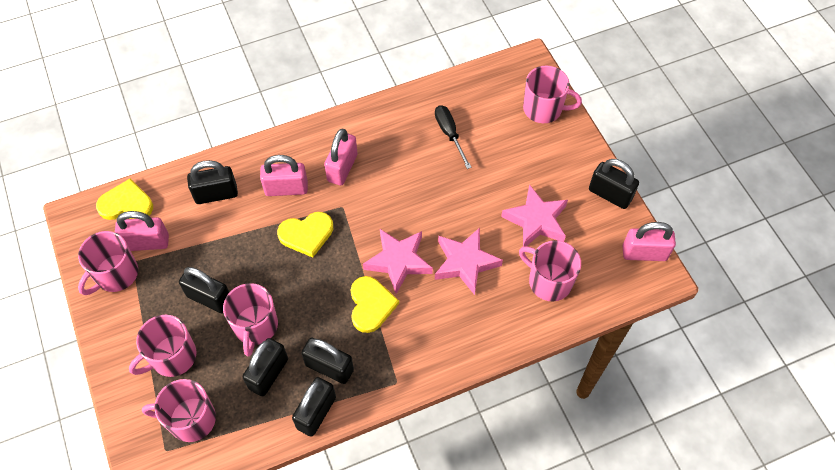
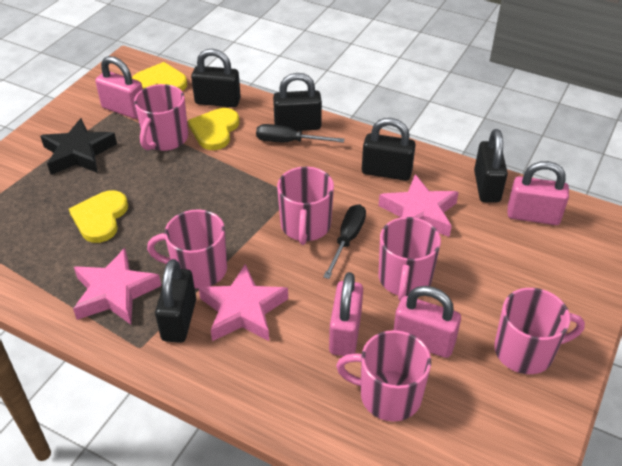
black padlock: [179,267,229,314] [187,160,238,204] [243,338,288,396] [292,377,336,437] [302,338,354,384] [589,159,639,209] = 6 -> [155,259,196,343] [191,49,241,107] [273,73,322,131] [362,118,416,181] [474,129,508,203] = 5
black screwdriver: [435,105,472,169] = 1 -> [256,124,344,143] [323,204,366,279] = 2
black star: none = 0 -> [40,118,117,175] = 1

